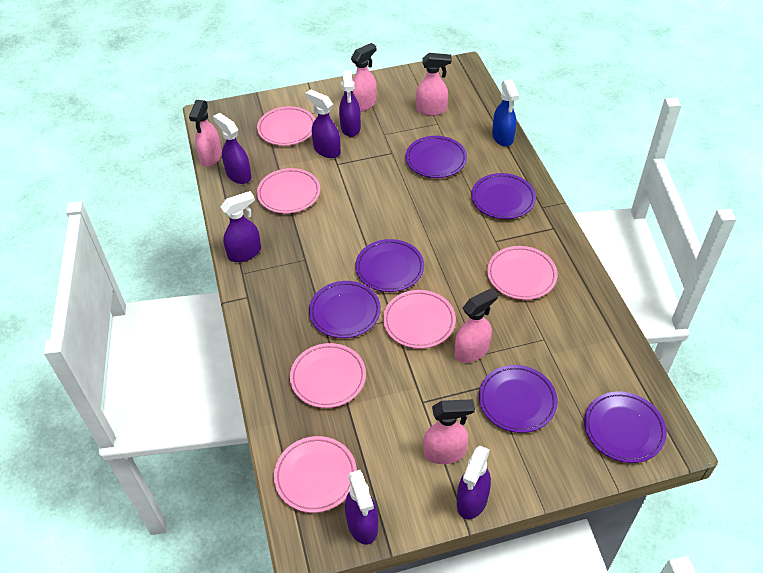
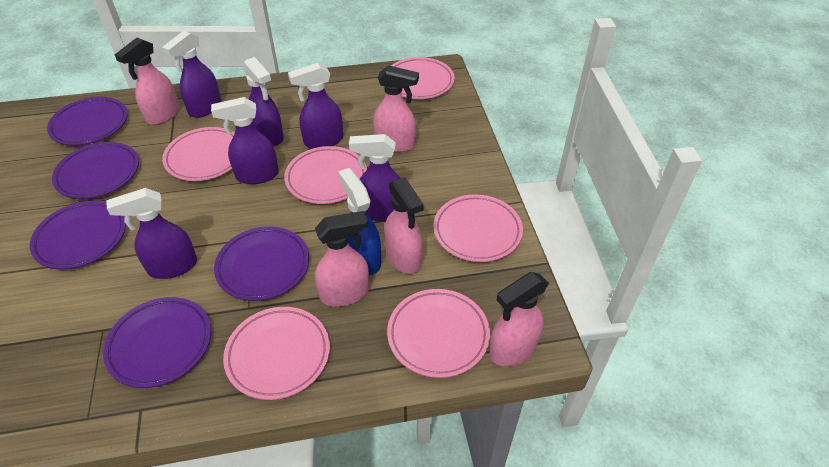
purple plate: [309,281,381,338] [355,239,424,292] [406,136,467,178] [471,173,536,219] [479,365,558,433] [584,391,667,463] = 6 -> [30,201,126,270] [47,97,128,146] [52,142,139,199] [103,297,211,388] [214,226,309,301] = 5

